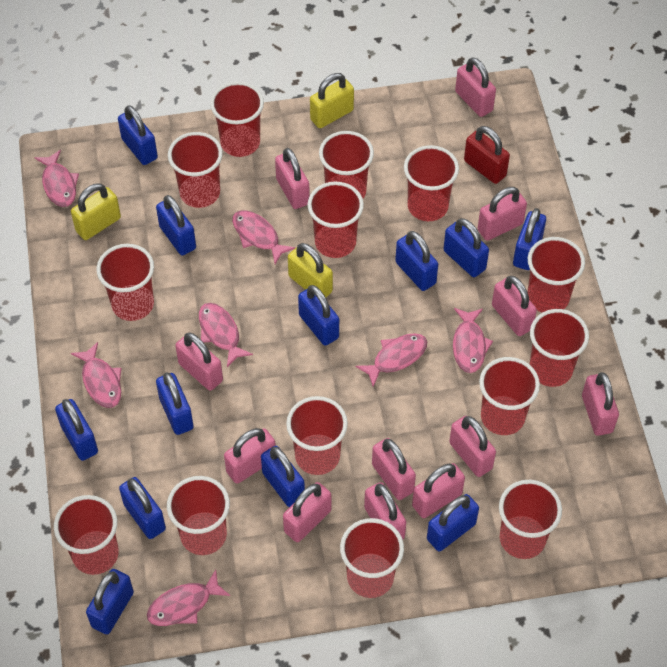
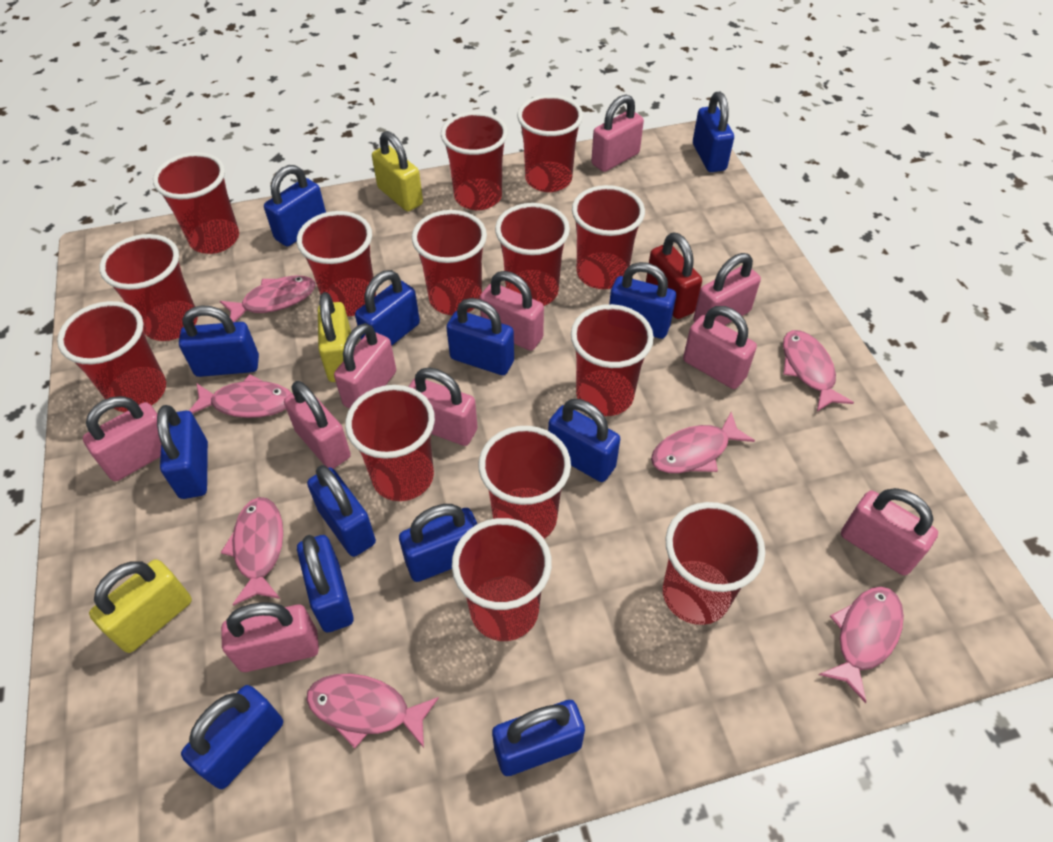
blue padlock: [55,399,98,461] [86,569,134,634] [118,105,158,165] [119,477,166,539] [156,195,196,255] [156,372,194,435] [261,446,305,507] [298,285,339,346] [395,231,438,291] [427,494,479,551] [443,218,489,277] [513,208,546,270] = 12 -> [157,405,208,499] [179,305,259,377] [181,685,283,789] [264,165,326,247] [297,535,354,632] [307,465,376,557] [355,270,420,346] [399,504,477,582] [446,298,514,375] [492,700,585,776] [548,399,620,482] [609,262,676,339] [693,92,734,172] = 13
pink padlock: [175,333,223,391] [224,428,276,484] [275,148,310,209] [283,482,331,542] [364,482,406,539] [372,438,416,500] [412,463,465,518] [449,416,496,477] [455,57,496,117] [478,187,527,241] [492,276,537,336] [582,372,619,436] = 12 -> [83,396,161,481] [221,602,319,672] [284,381,351,469] [334,323,396,409] [409,368,477,446] [479,271,544,351] [591,95,644,172] [683,306,757,389] [693,253,761,325] [841,488,938,576] = 10

